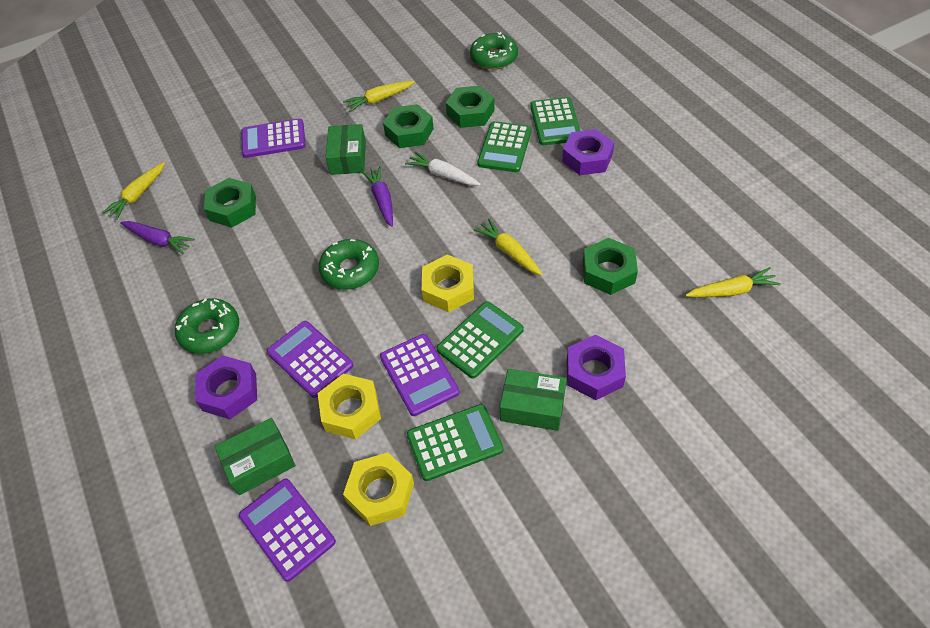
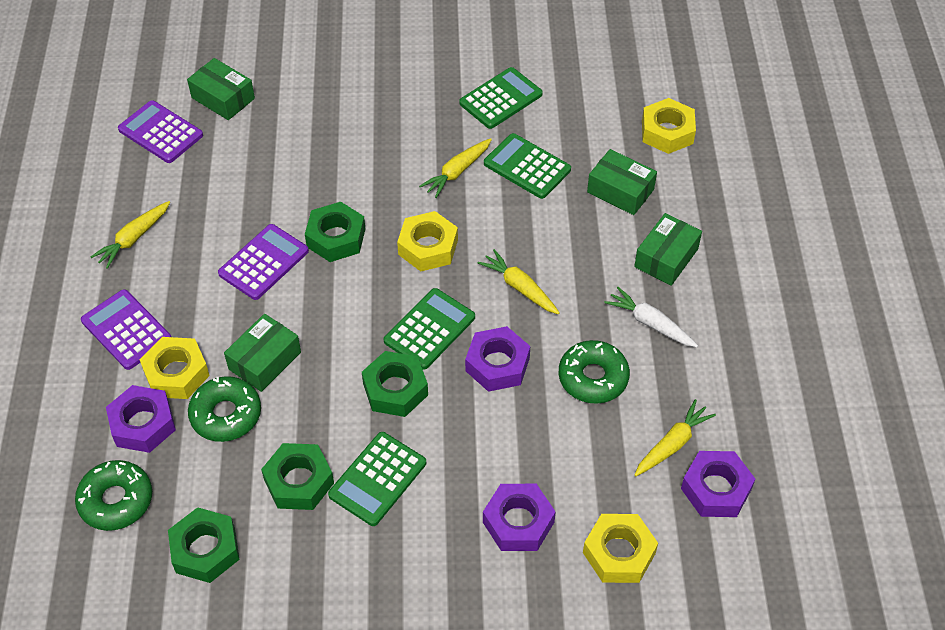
green box: [215,418,296,495] [325,124,366,175] [500,369,566,431] = 3 -> [187,58,255,120] [224,314,301,392] [587,149,657,215] [634,213,702,286] = 4
purple calculator: [239,479,336,582] [242,118,306,158] [267,321,353,398] [380,334,460,416] = 4 -> [81,289,171,370] [118,100,203,163] [218,224,309,300] = 3
purple carrot: [120,221,195,254] [362,166,393,227] = 2 -> none = 0
purple nut: [195,356,257,419] [562,129,614,175] [567,335,626,400] = 3 -> [106,385,176,453] [465,326,530,392] [483,484,556,551] [681,451,755,517] = 4
yellow nut: [318,374,381,439] [343,452,414,526] [422,254,474,312] = 3 -> [140,337,210,399] [397,211,458,271] [583,514,658,583] [642,98,696,154] = 4

